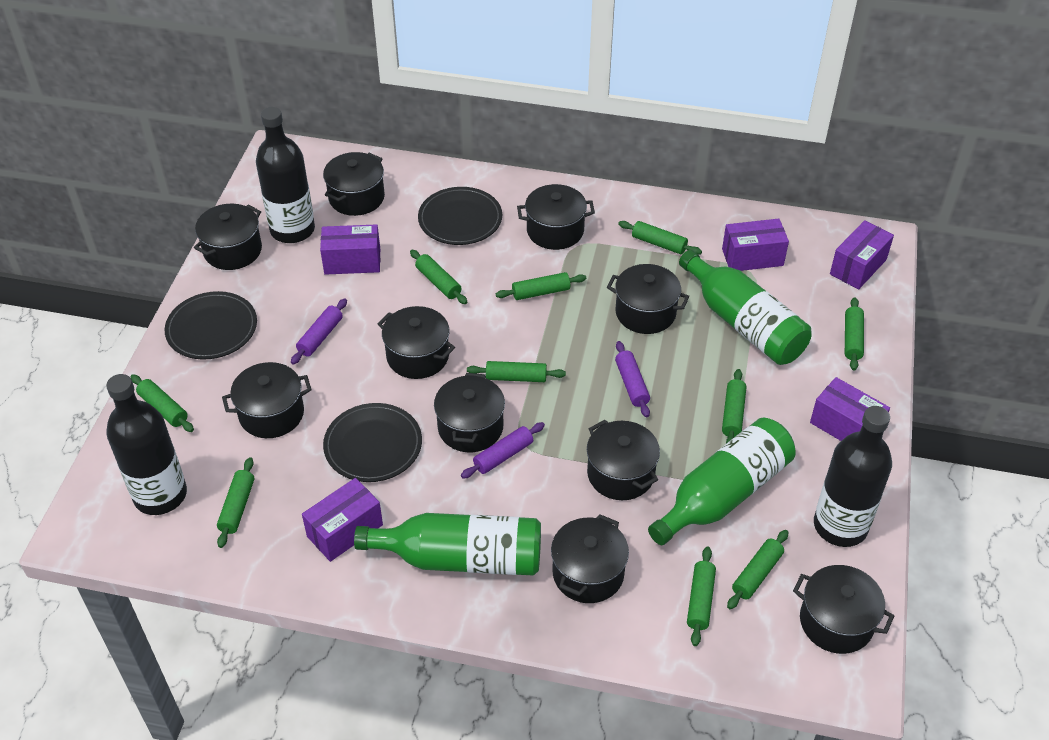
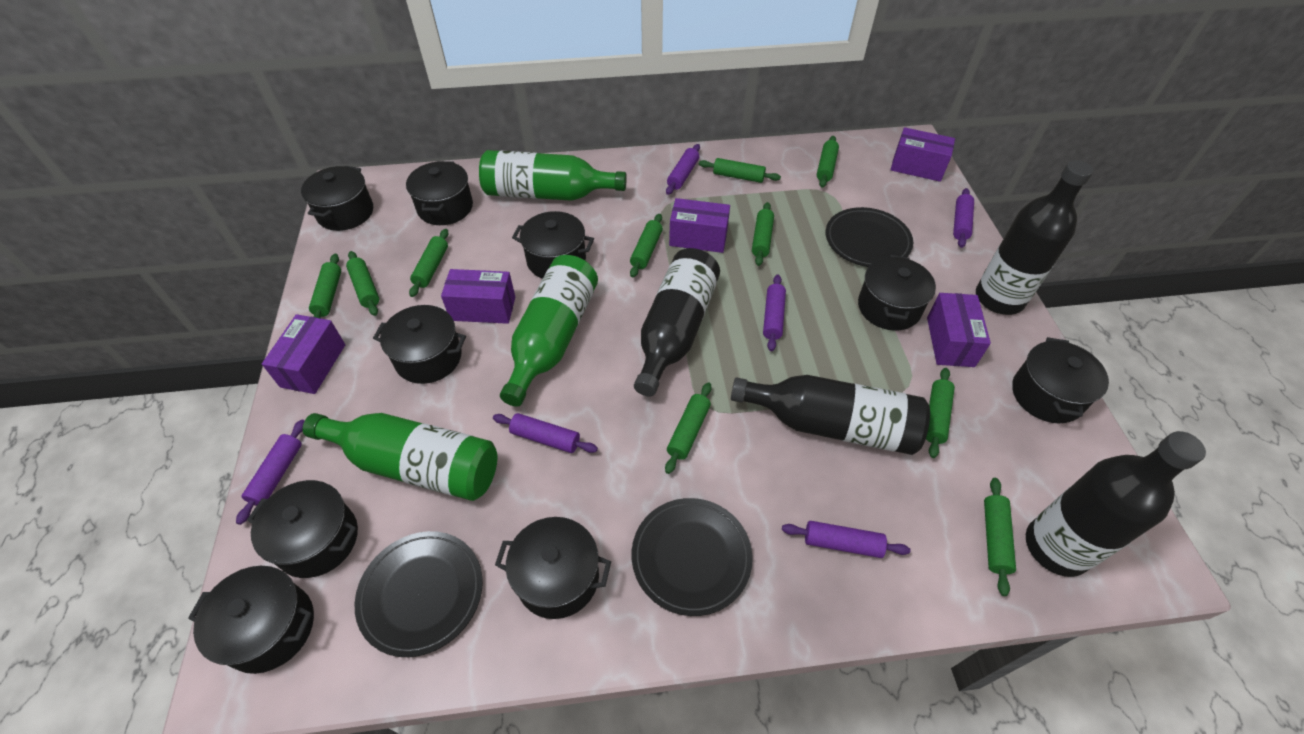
black bottle: [106,374,187,515] [256,107,315,243] [814,406,892,547] = 3 -> [634,248,720,397] [731,375,930,455] [976,160,1093,315] [1026,431,1206,577] = 4
black pot: [194,204,262,270] [222,362,312,438] [323,152,385,216] [378,306,455,379] [434,373,505,452] [517,184,595,250] [551,514,629,603] [587,420,660,500] [607,264,689,334] [793,565,894,654] = 10 -> [188,566,314,674] [247,480,358,578] [301,166,373,231] [373,305,466,384] [406,161,473,225] [495,517,611,619] [512,211,594,279] [858,255,936,331] [1012,337,1109,423] = 9
purple rolling pin: [291,298,347,365] [461,422,545,479] [615,341,650,417] = 3 -> [236,419,305,525] [493,413,598,453] [666,144,700,195] [763,275,786,351] [782,521,910,558] [953,188,974,248] = 6

